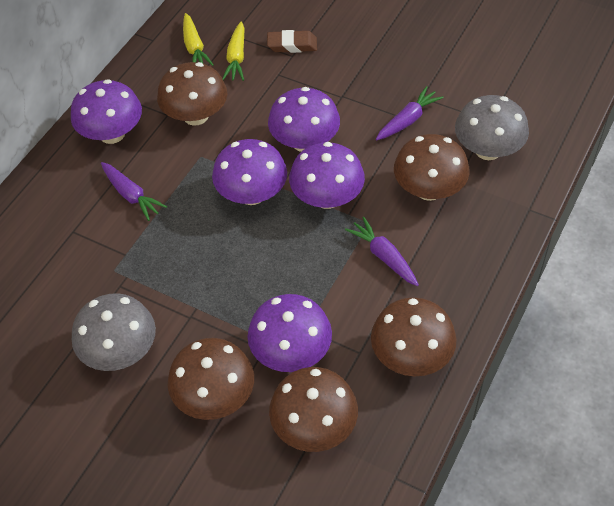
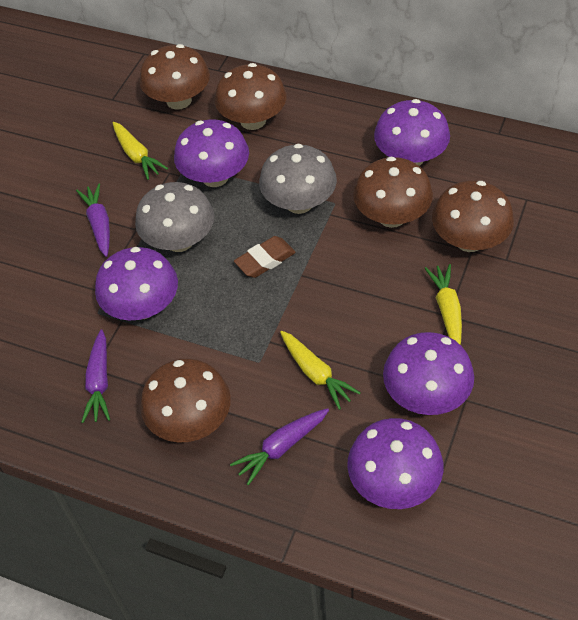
yellow carrot: [183,13,214,66] [222,21,245,81] = 2 -> [113,122,168,180] [280,331,361,410] [424,264,462,345] = 3

